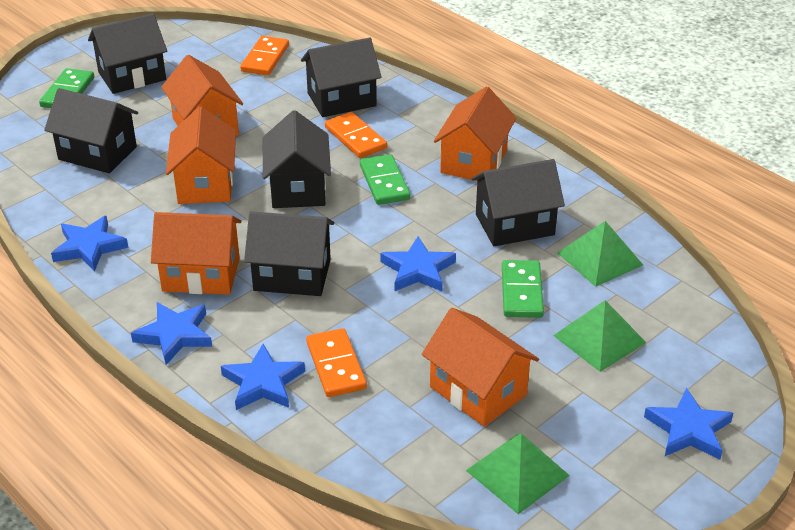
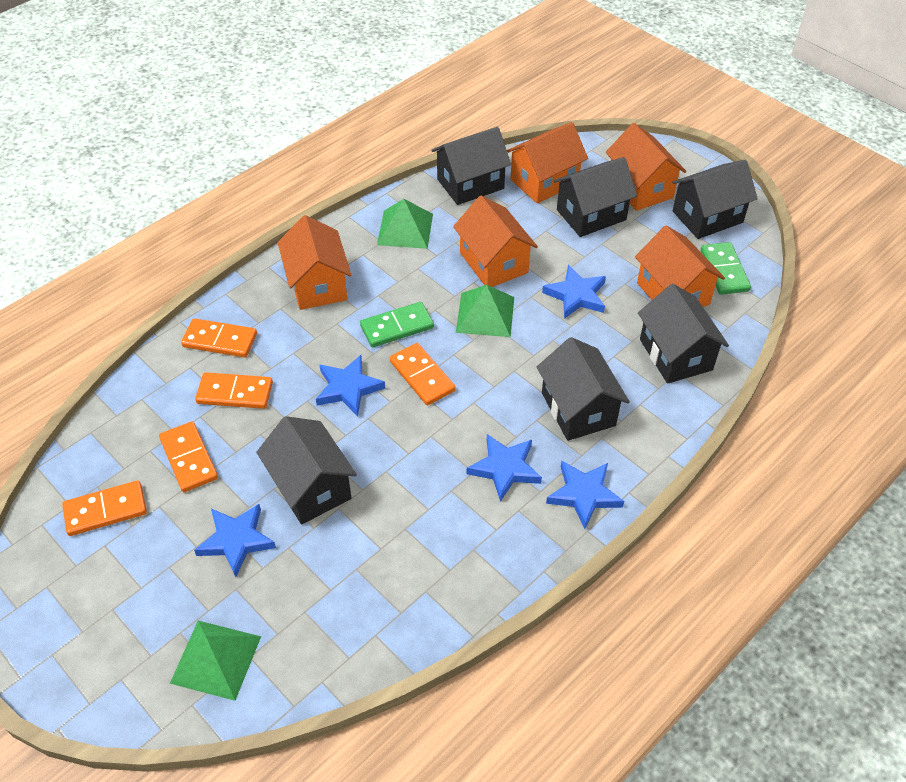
green domino: [39,68,94,108] [360,154,410,205] [502,260,544,318] = 3 -> [360,302,434,348] [701,242,751,295] = 2
orange domino: [240,36,289,76] [306,328,367,397] [325,112,387,158] = 3 -> [62,480,147,536] [159,421,218,492] [181,318,257,357] [195,372,273,409] [390,343,456,405] = 5

